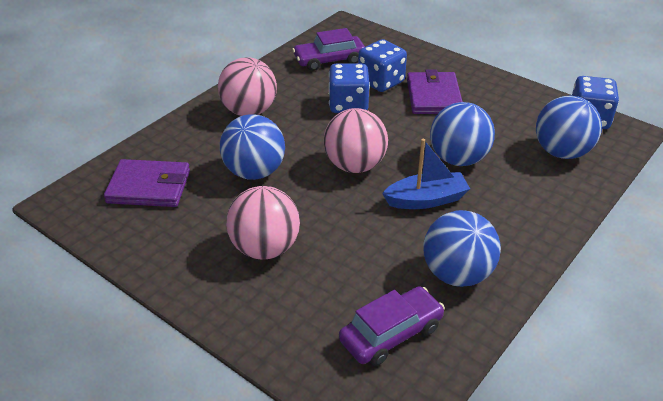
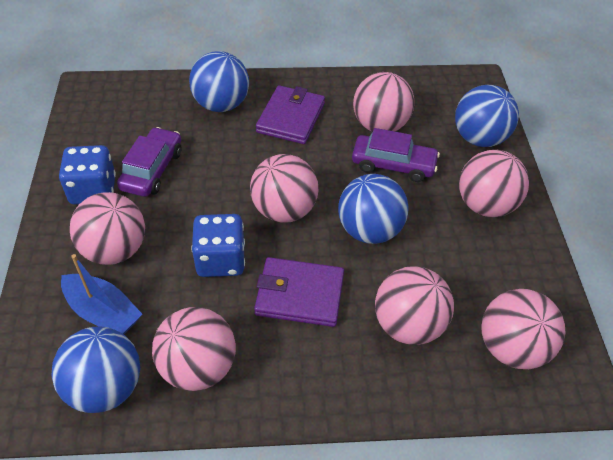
blue dice: [329,63,370,113] [358,39,407,92] [572,76,619,129] = 3 -> [59,145,116,205] [191,214,245,277] = 2
pink ball: [218,57,277,116] [226,186,300,259] [324,108,388,173] = 3 -> [70,192,145,265] [152,307,236,391] [250,154,318,223] [353,72,414,132] [375,266,454,345] [459,150,529,217] [481,289,566,369] = 7

